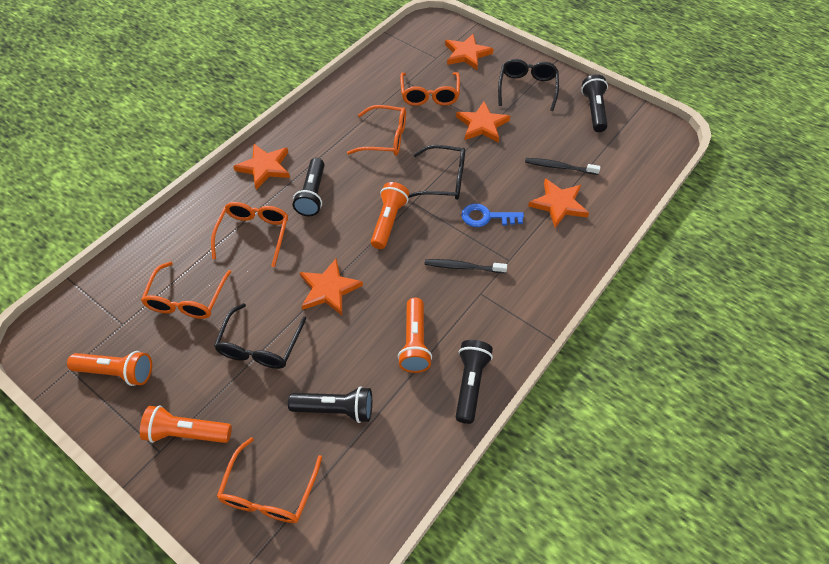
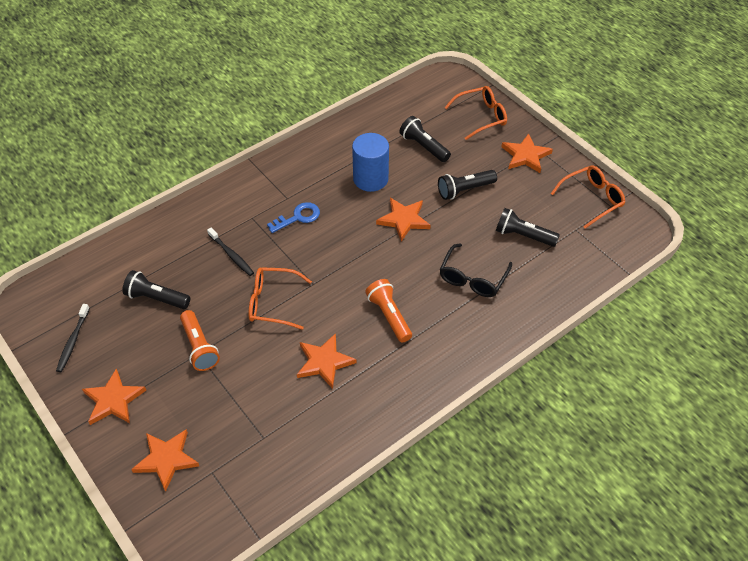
black glasses: [214,303,307,369] [408,145,465,200] [498,59,559,111] = 3 -> [440,243,512,297] = 1
blue cylinder: none = 0 -> [352,133,389,192] = 1
orange flashlight: [67,351,152,386] [140,405,232,443] [371,182,409,249] [398,298,432,373] = 4 -> [180,310,220,371] [365,279,412,343] = 2
orange glasses: [141,261,231,319] [211,202,288,267] [217,437,322,523] [347,105,406,156] [400,72,460,106] = 5 -> [249,267,312,330] [444,86,507,140] [551,166,625,229] = 3

